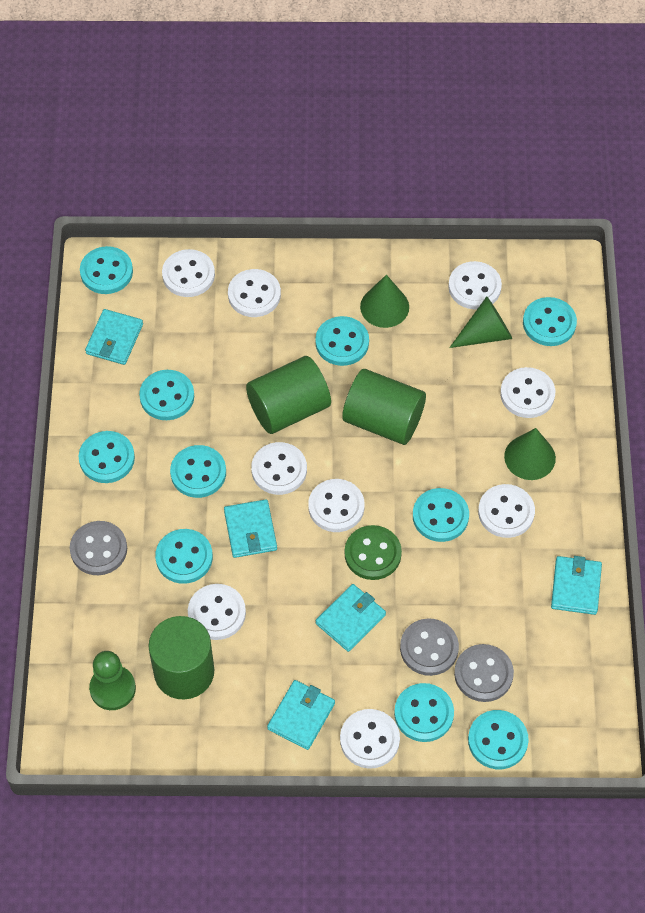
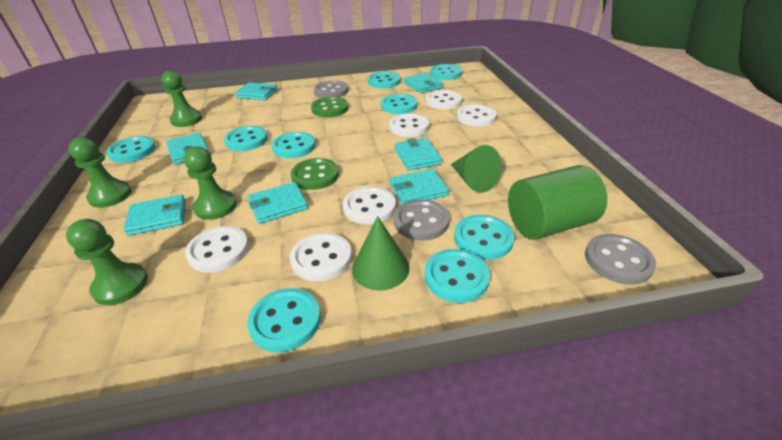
green button: [345,525,402,580] = 1 -> [291,158,339,190] [311,97,348,117] = 2
green cone: [360,275,409,328] [449,296,512,348] [504,428,556,480] = 3 -> [352,216,410,291] [451,145,502,193] = 2
green cylinder: [148,616,214,700] [246,356,331,434] [342,369,426,445] = 3 -> [508,165,607,240] = 1
green pawn: [89,651,136,710] = 1 -> [66,219,148,305] [68,137,132,208] [161,71,202,127] [184,146,237,220] = 4
turquoise button: [79,431,135,483] [80,246,133,294] [139,370,194,420] [155,529,213,584] [170,445,226,498] [315,316,369,366] [394,683,454,742] [413,488,469,542] [468,710,529,769] [523,297,577,346] = 10 -> [106,136,156,163] [224,126,268,151] [247,288,321,352] [271,132,316,158] [368,72,400,88] [381,94,417,114] [425,249,490,303] [430,64,462,80] [454,215,514,260] = 9
turquoise wallet: [85,309,143,365] [224,499,277,558] [267,680,335,750] [316,584,386,652] [551,556,602,615] = 5 -> [124,194,186,236] [166,133,209,164] [235,82,278,100] [248,182,308,224] [390,169,449,204] [395,138,442,170] [404,73,443,93] = 7
white button: [162,249,215,297] [188,584,246,640] [228,269,281,317] [251,442,307,495] [308,479,365,532] [340,709,400,769] [448,261,502,309] [478,484,535,538] [500,367,555,418] = 9 -> [185,226,249,273] [290,233,352,281] [343,187,396,225] [389,113,429,137] [426,90,462,110] [457,104,497,127] = 6

